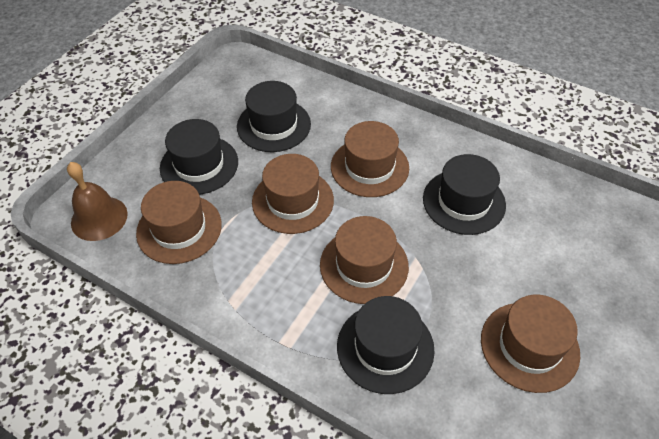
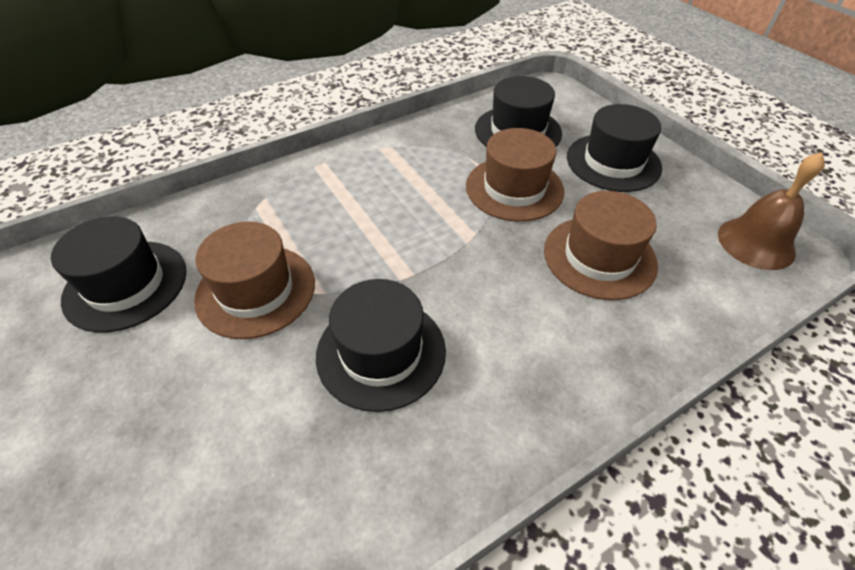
brown hat: [136,181,222,264] [252,154,334,234] [320,216,409,304] [331,121,409,197] [481,295,580,393] = 5 -> [194,222,315,339] [466,128,564,222] [544,191,658,300] = 3

